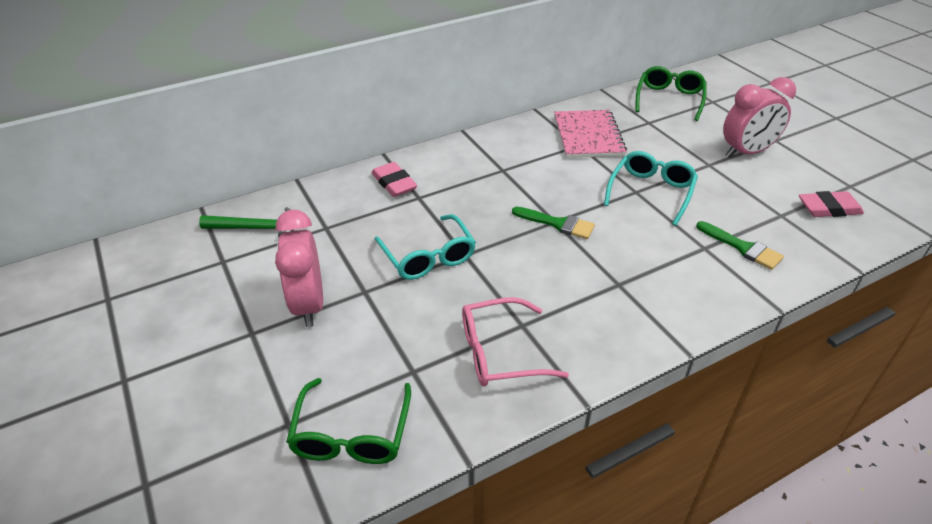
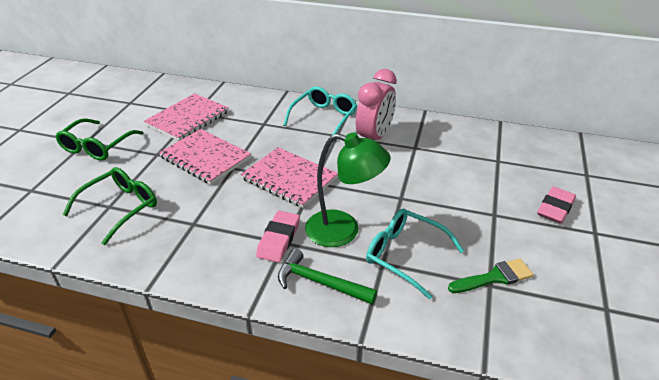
green brush: [512,207,595,239] [696,221,784,270] = 2 -> [448,258,533,293] = 1
green lamp: none = 0 -> [305,132,391,247] = 1
pink clock: [275,210,323,327] [723,77,796,158] = 2 -> [356,69,397,140] = 1
pink glasses: [462,297,569,387] = 1 -> none = 0
pink notebook: [554,110,627,158] = 1 -> [144,93,229,141] [159,129,251,185] [241,147,338,208] = 3

